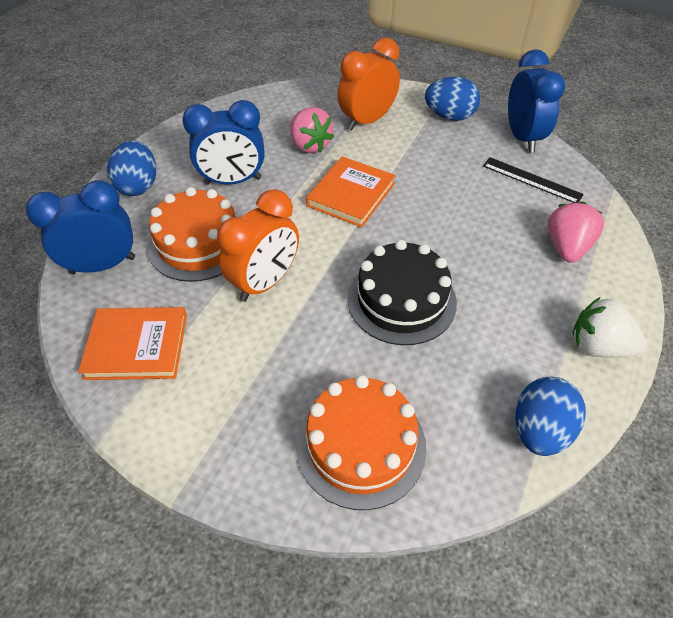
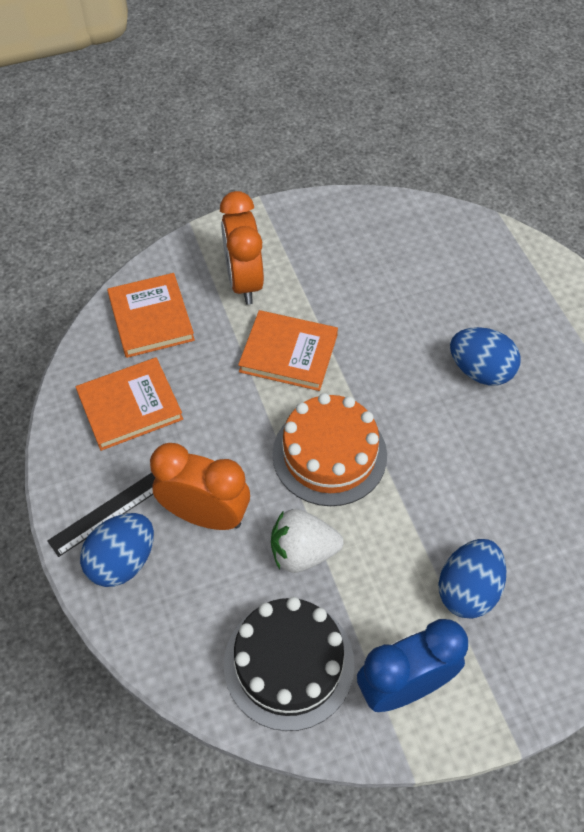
blue clock: [26,180,135,274] [182,100,265,185] [508,49,565,153] = 3 -> [357,619,468,712] = 1
orange book: [78,307,187,380] [306,156,396,227] = 2 -> [76,357,183,451] [107,273,195,358] [238,310,338,391] = 3
orange cake: [147,187,236,282] [296,375,426,510] = 2 -> [272,393,387,506] = 1
pink strawberry: [290,107,334,153] [548,202,604,263] = 2 -> none = 0

